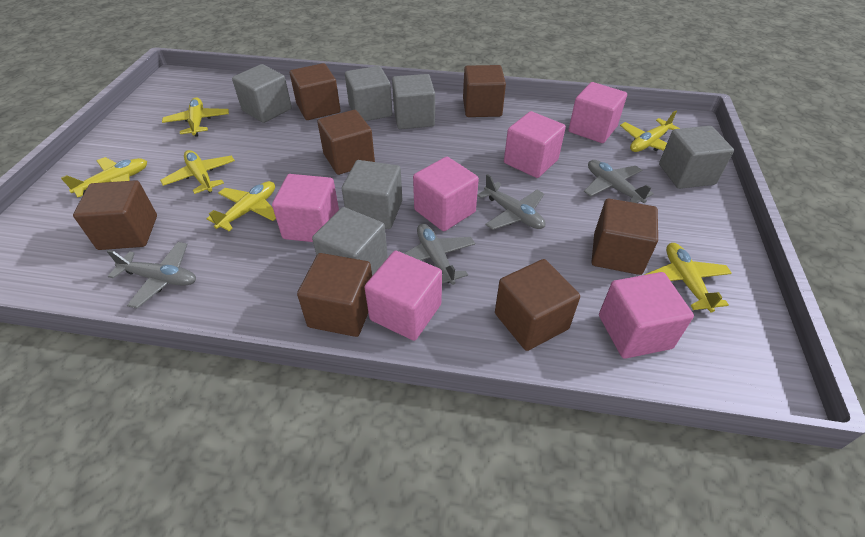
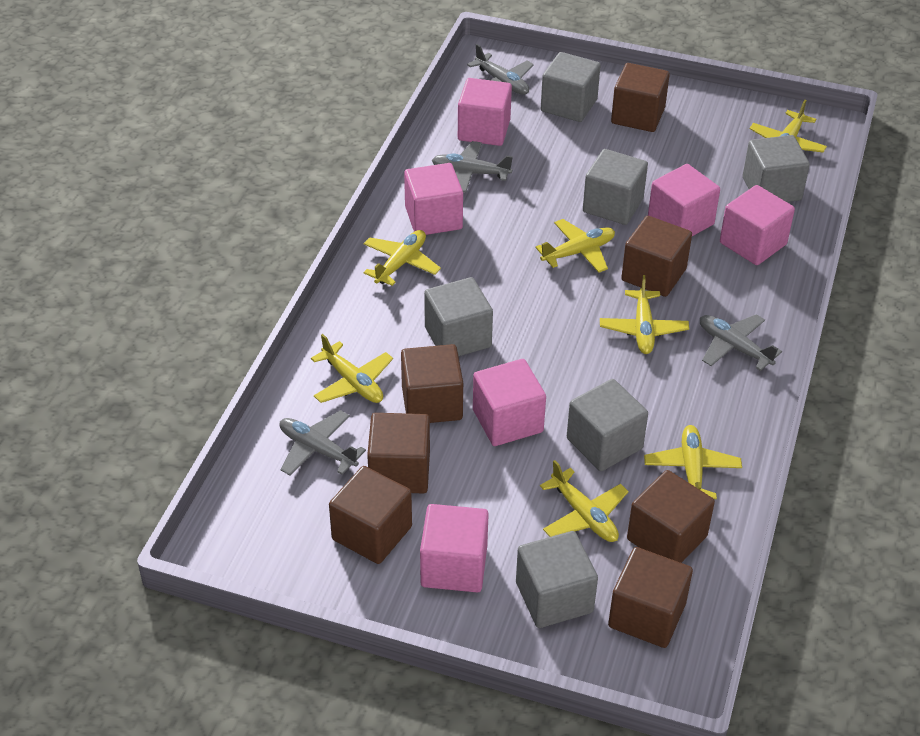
yellow plane: [61,157,147,197] [160,150,235,194] [162,97,229,137] [207,181,276,231] [620,110,681,152] [644,243,732,312] = 6 -> [311,334,393,403] [364,230,441,286] [535,219,615,272] [540,460,629,542] [600,275,689,354] [644,425,742,499] [750,100,827,153] = 7

